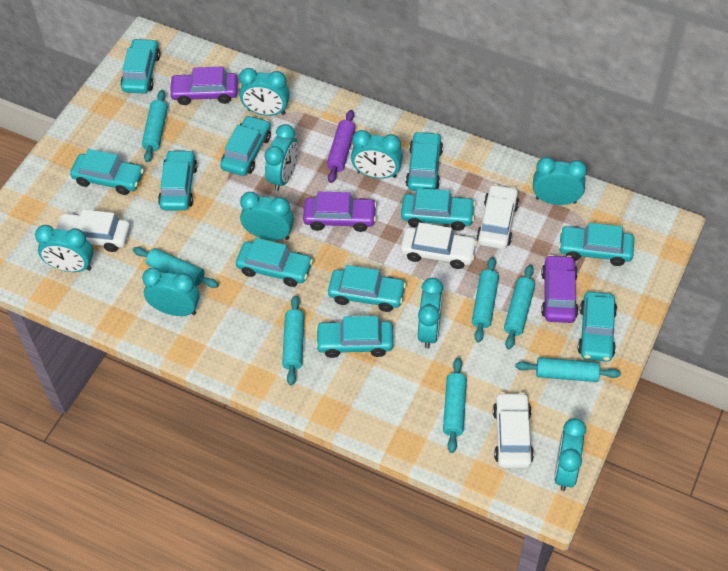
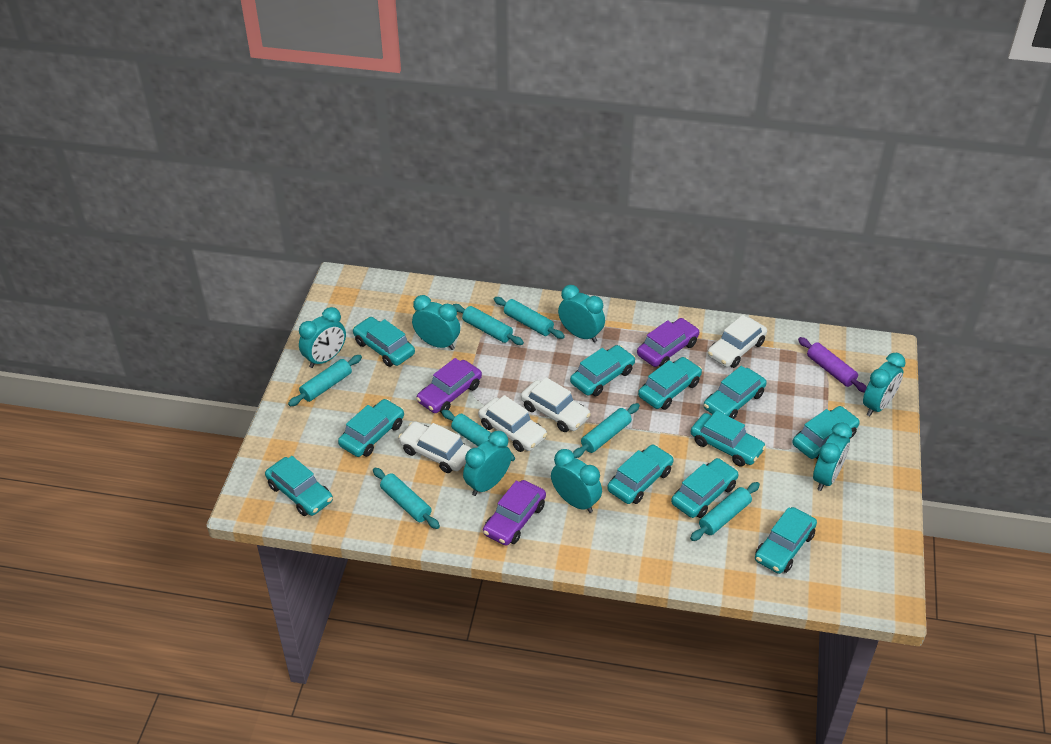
turquoise clock: [35,225,93,272] [142,268,200,316] [239,68,290,116] [240,192,294,240] [264,124,298,191] [351,130,403,179] [418,278,443,349] [533,157,587,205] [554,418,586,491] = 9 -> [299,307,346,368] [412,295,460,350] [463,431,512,496] [551,449,602,513] [558,285,605,343] [813,422,852,491] [863,353,906,416] = 7

